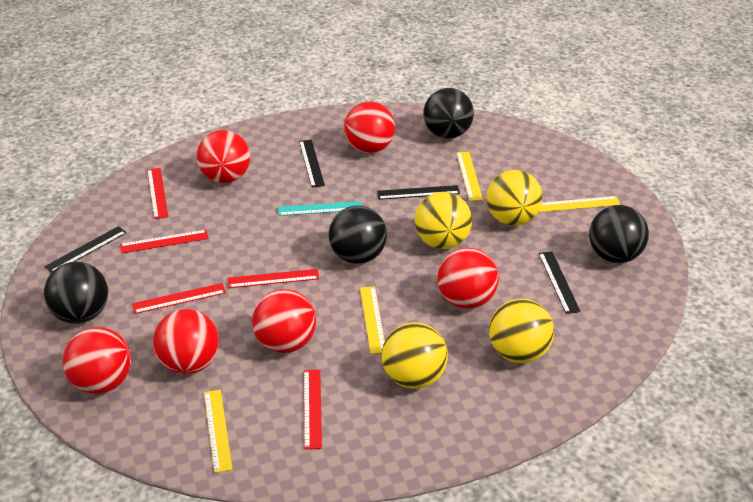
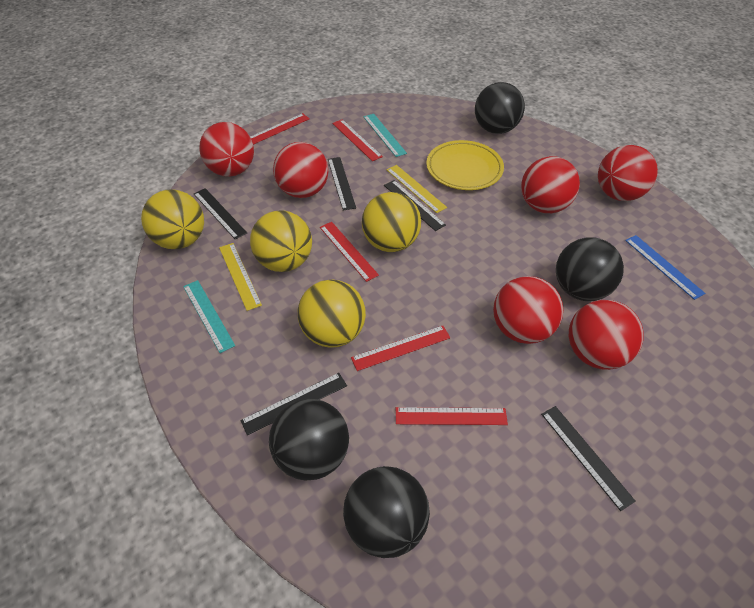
black ruler: [44,226,127,273] [299,140,325,188] [377,185,460,200] [538,251,581,314] = 4 -> [194,188,247,239] [240,373,347,435] [328,157,356,211] [384,180,446,231] [541,406,636,511] = 5
blue ruler: none = 0 -> [625,235,705,300] = 1
turquoise ruler: [278,201,362,216] = 1 -> [183,280,235,353] [363,114,407,157] = 2
yellow plate: none = 0 -> [427,140,504,190] = 1
yellow ruler: [204,390,232,473] [360,286,385,354] [456,151,483,201] [539,196,620,212] = 4 -> [219,243,262,311] [386,165,447,213] = 2

